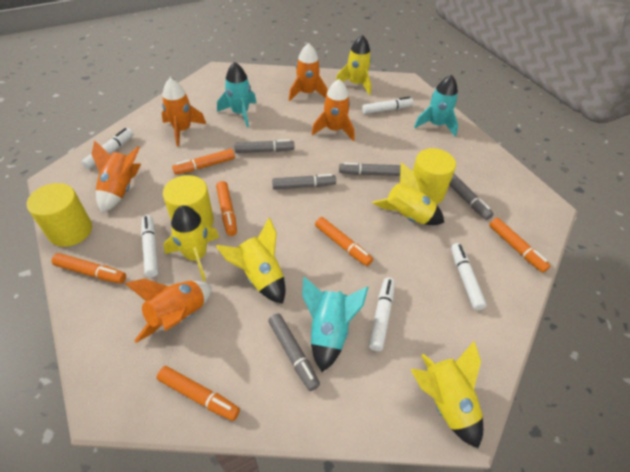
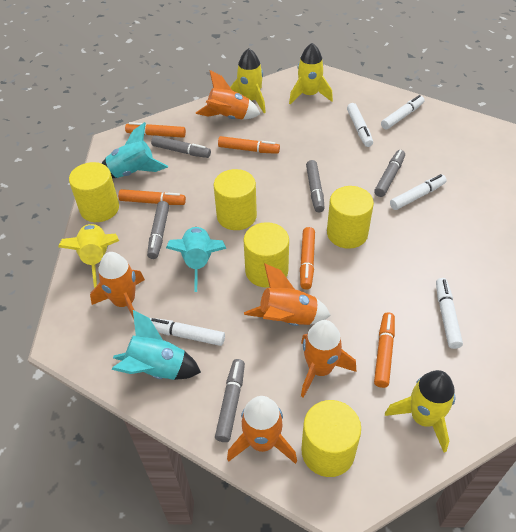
orange marker: [52,253,126,284] [157,366,240,421] [172,149,235,175] [216,181,237,236] [315,217,373,266] [489,218,551,273] = 6 -> [118,189,186,205] [125,122,186,138] [218,136,280,154] [300,227,315,289] [374,312,395,388] = 5
yellow cylinder: [27,183,92,247] [163,175,214,227] [413,148,456,204] = 3 -> [69,162,119,222] [214,169,257,230] [244,222,289,288] [301,400,361,477] [327,186,374,249] = 5
yellow rocket: [163,205,219,281] [216,218,286,304] [336,35,371,95] [372,162,444,225] [411,340,483,448] = 5 -> [58,224,119,288] [230,48,266,113] [289,43,333,104] [385,370,455,452] = 4

